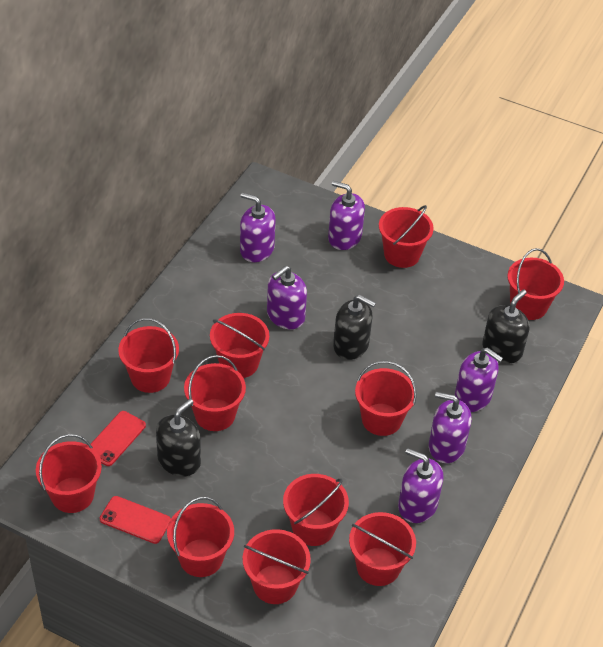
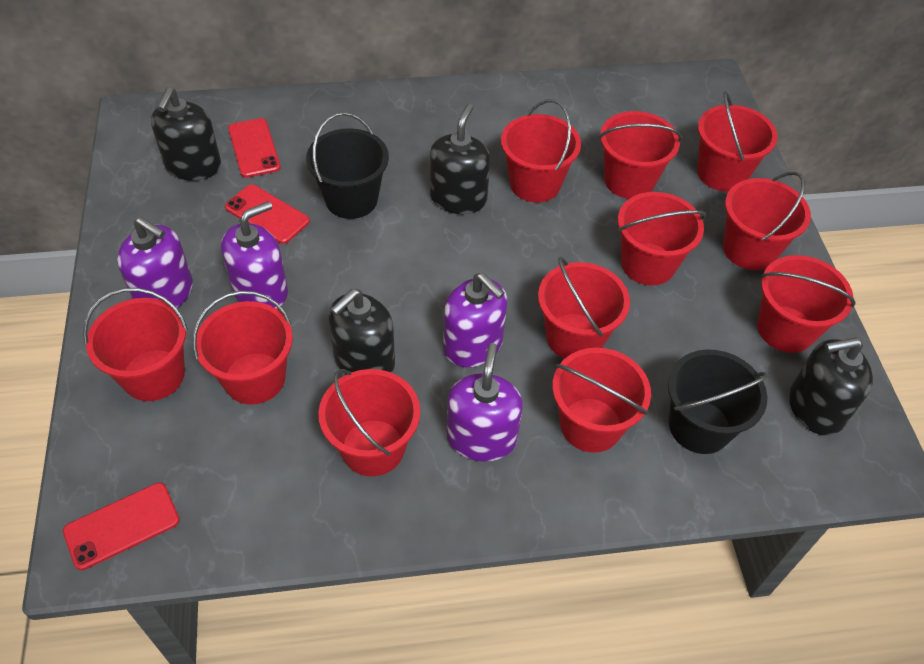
black bucket: none = 0 -> [306,112,389,219] [668,349,768,454] = 2
black soap dispenser: [156,399,201,476] [333,295,376,360] [482,289,530,363] = 3 -> [151,87,221,181] [328,289,395,375] [430,104,490,214] [789,338,873,435] = 4
purple soap dispenser: [240,193,276,262] [267,266,307,329] [328,181,365,250] [398,448,443,523] [429,392,472,463] [455,348,503,412] = 6 -> [117,217,193,308] [221,201,288,309] [443,273,507,367] [446,343,523,462] = 4
red phone: [91,411,146,466] [100,496,171,544] = 2 -> [63,483,180,570] [225,184,310,244] [228,118,281,178] = 3

